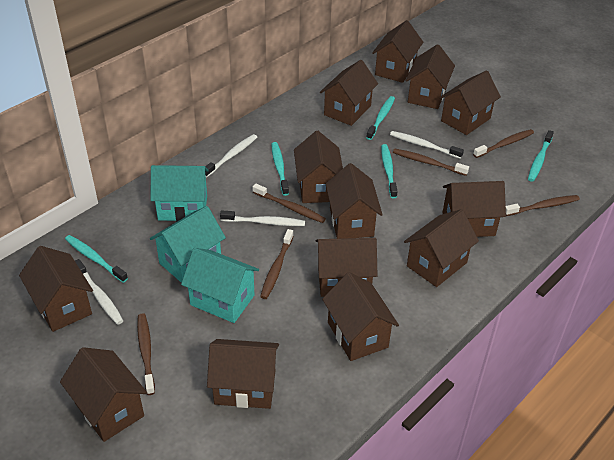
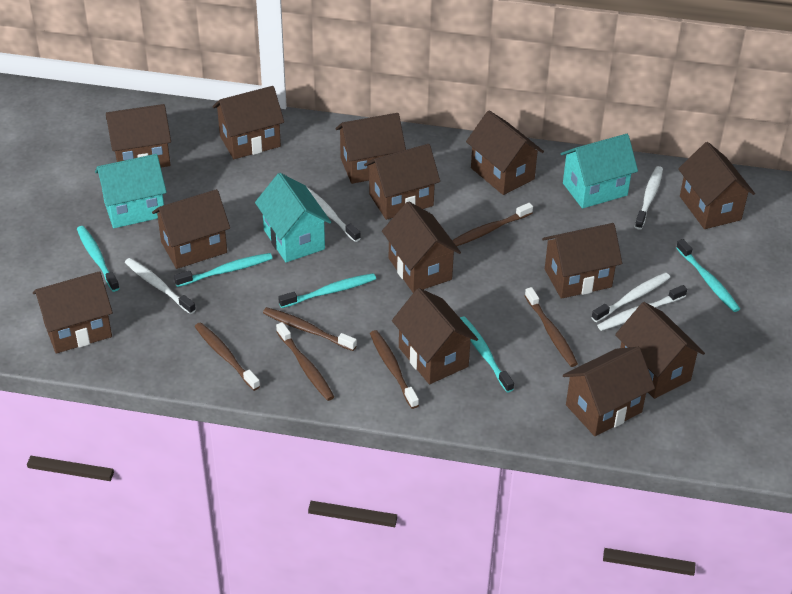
white toothbrush: [75,259,123,325] [205,134,257,177] [220,210,305,226] [390,131,464,159] = 4 -> [125,258,196,314] [307,187,361,242] [591,272,670,322] [597,285,687,331] [635,166,663,230] = 5

